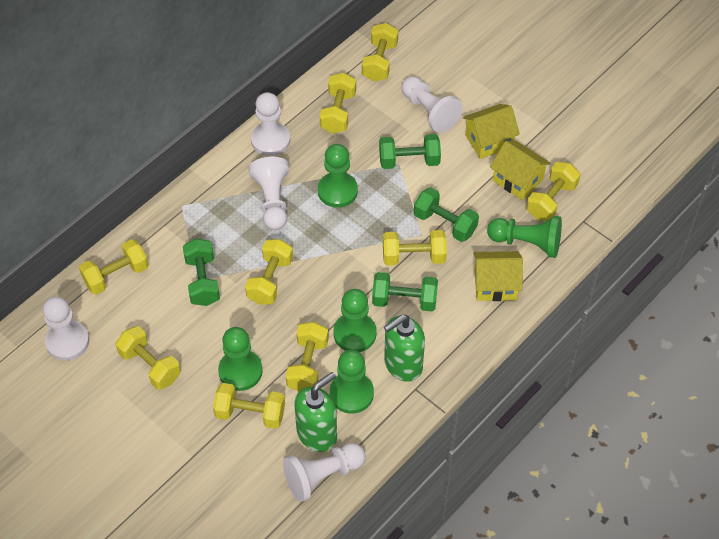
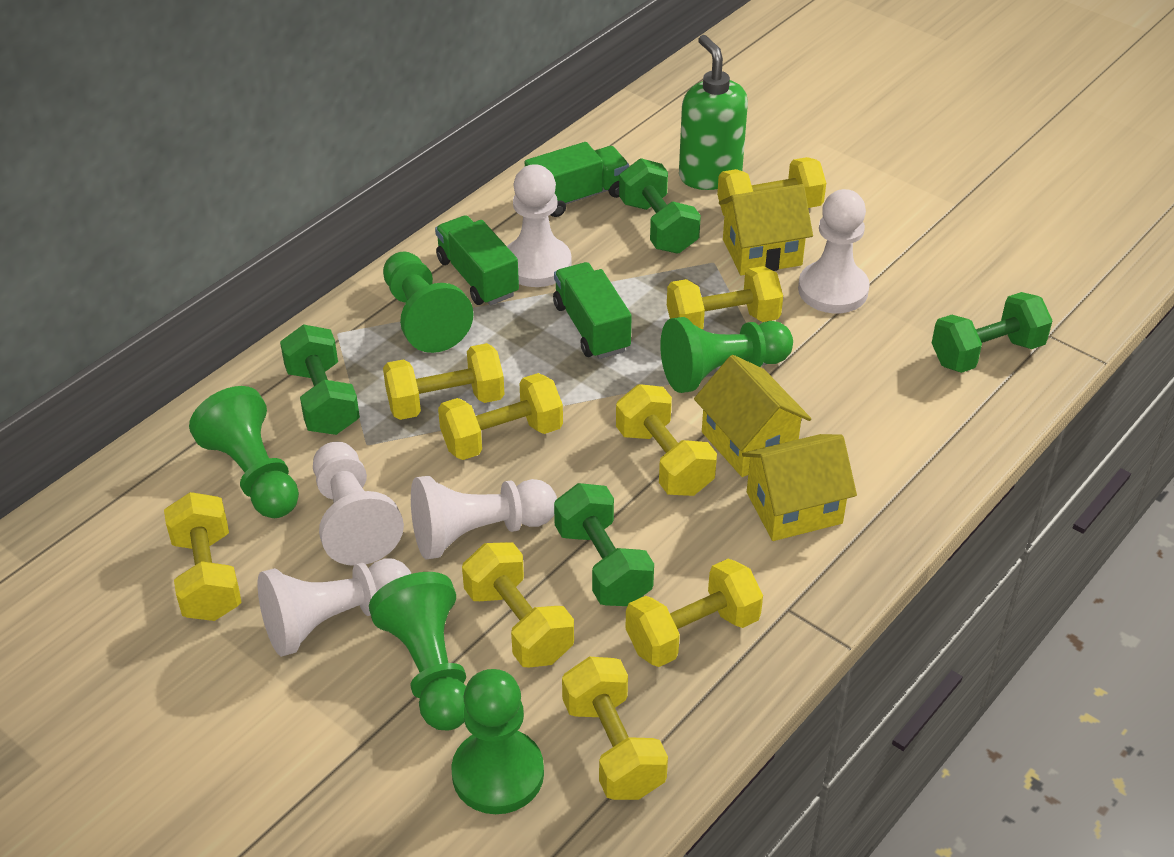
green soap dispenser: [294,372,337,452] [384,315,425,382] = 2 -> [679,35,748,190] = 1
green truck: none = 0 -> [435,215,519,305] [525,142,629,217] [553,262,632,359] = 3

